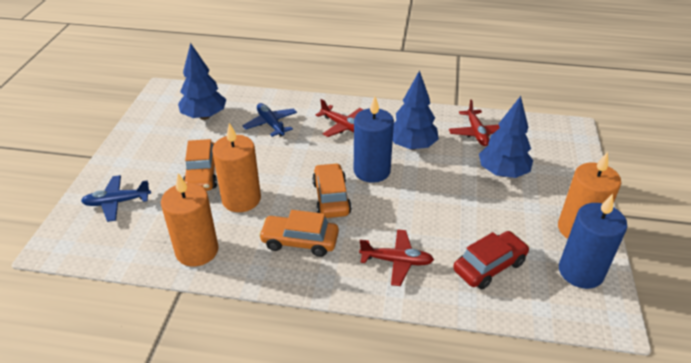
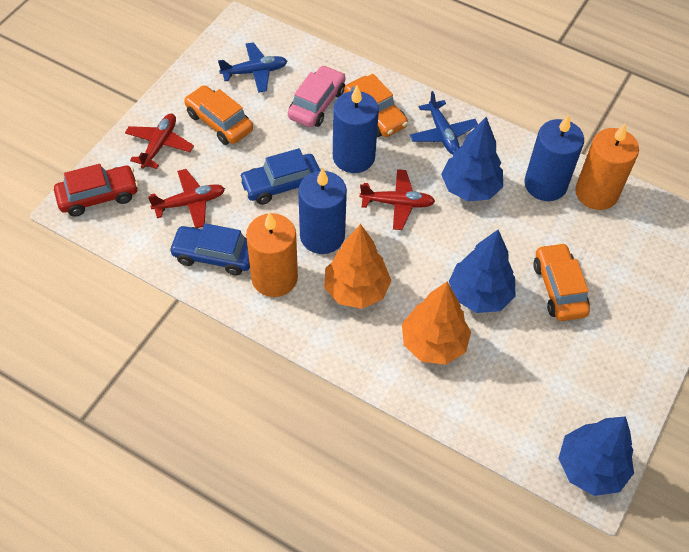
blue candle: [354,97,394,183] [559,194,628,289] = 2 -> [298,168,347,254] [333,85,379,173] [524,114,584,201] = 3
blue car: none = 0 -> [169,223,250,276] [239,148,321,205] = 2
orange candle: [161,173,219,267] [212,123,261,212] [558,152,621,239] = 3 -> [246,212,298,297] [575,124,639,210] = 2
orange tree: none = 0 -> [324,224,391,309] [402,282,471,365] = 2
pink car: none = 0 -> [288,65,345,127] = 1

